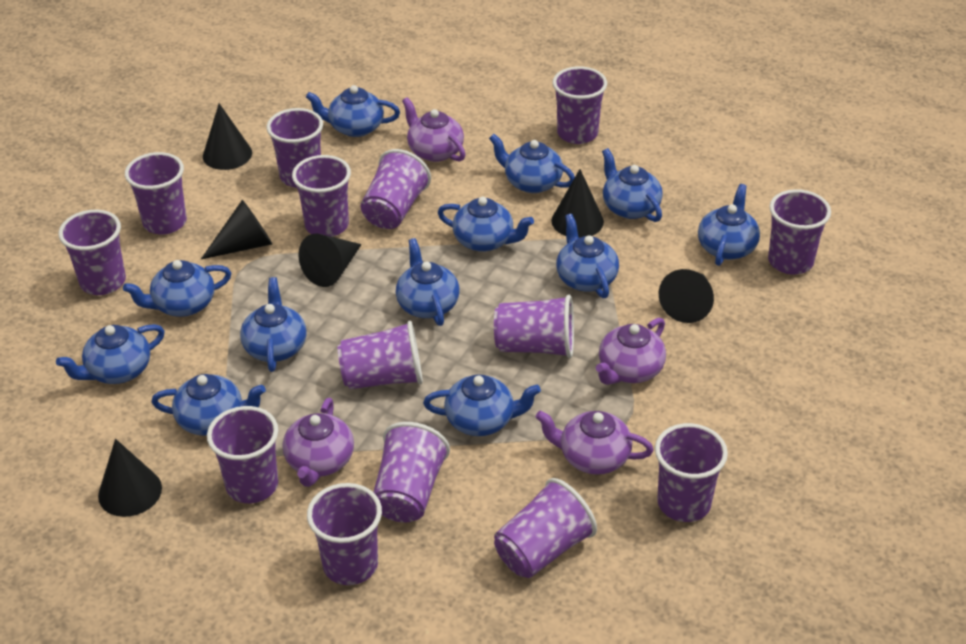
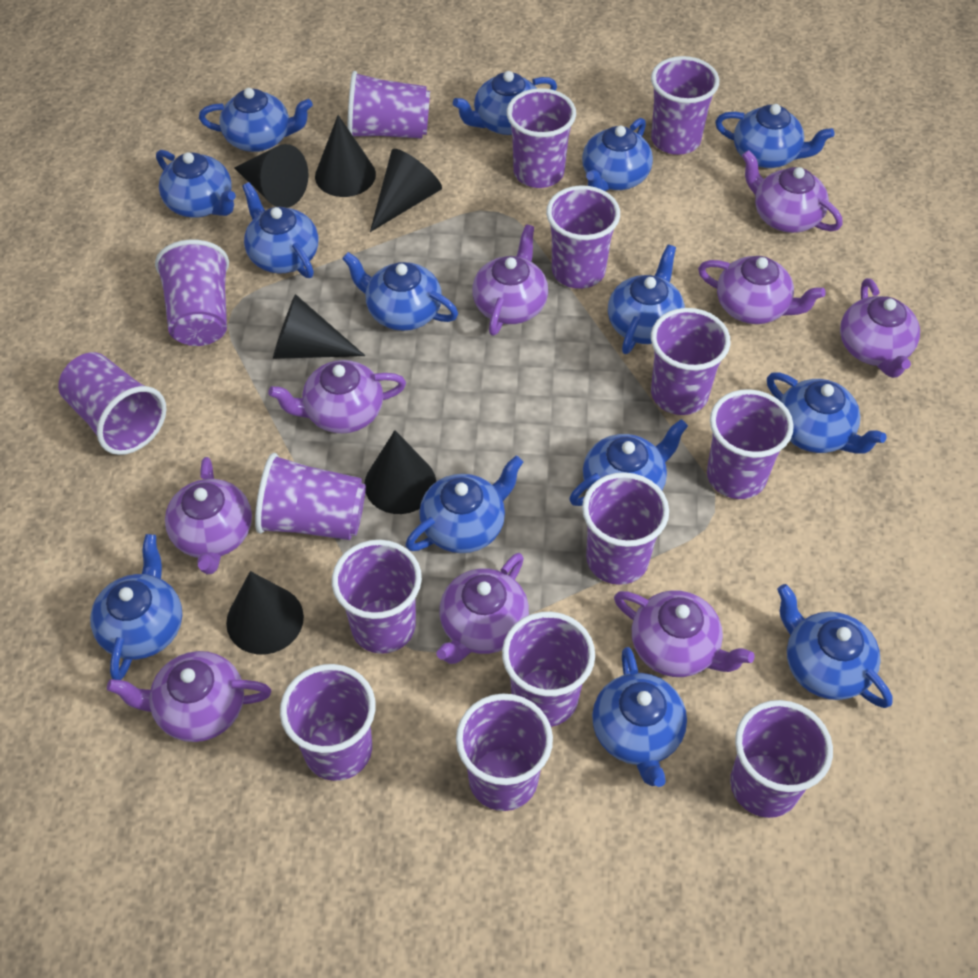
blue teapot: [56,324,165,384] [123,260,231,317] [151,374,266,436] [240,277,307,372] [306,85,400,137] [396,238,460,326] [423,374,541,436] [437,197,534,252] [489,134,575,193] [556,214,619,298] [602,148,663,222] [698,184,760,266] = 12 -> [90,534,182,680] [156,150,236,218] [199,88,313,152] [242,182,318,278] [342,252,458,331] [406,456,523,553] [453,71,557,135] [569,419,688,506] [582,118,653,191] [592,647,687,787] [608,245,685,354] [715,104,835,168] [767,372,887,453] [777,584,892,708] = 14
purple cup: [58,210,126,295] [125,152,187,235] [207,406,279,503] [266,108,323,188] [292,155,351,237] [307,483,382,585] [338,321,423,389] [360,149,431,229] [373,422,450,523] [494,295,574,358] [494,478,597,578] [553,66,607,144] [655,423,728,522] [768,189,831,275] = 14 -> [58,352,167,455] [155,239,229,346] [255,453,366,540] [280,664,375,781] [332,540,422,654] [347,71,430,139] [456,693,553,811] [502,612,595,727] [507,88,576,188] [546,185,620,289] [582,472,669,585] [651,56,719,155] [651,308,731,415] [707,389,794,499] [730,700,833,818] = 15
purple teapot: [283,398,354,487] [402,97,466,162] [535,411,654,475] [596,318,666,385] = 4 -> [107,651,271,742] [165,457,252,574] [268,360,406,434] [437,553,529,664] [472,224,548,336] [614,590,755,677] [698,256,826,324] [742,150,843,233] [840,278,920,378] = 9

